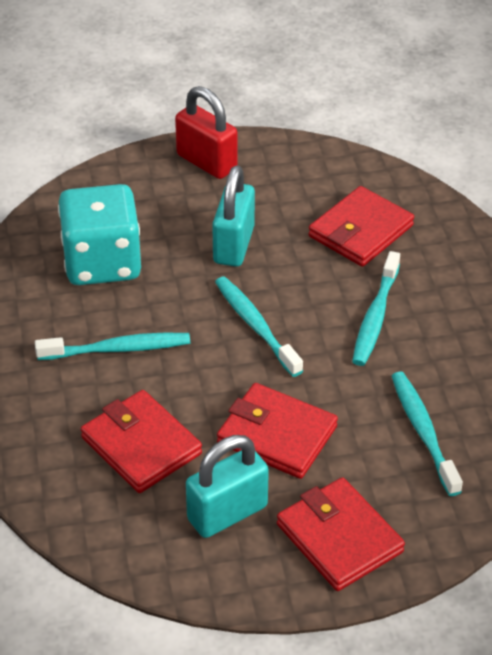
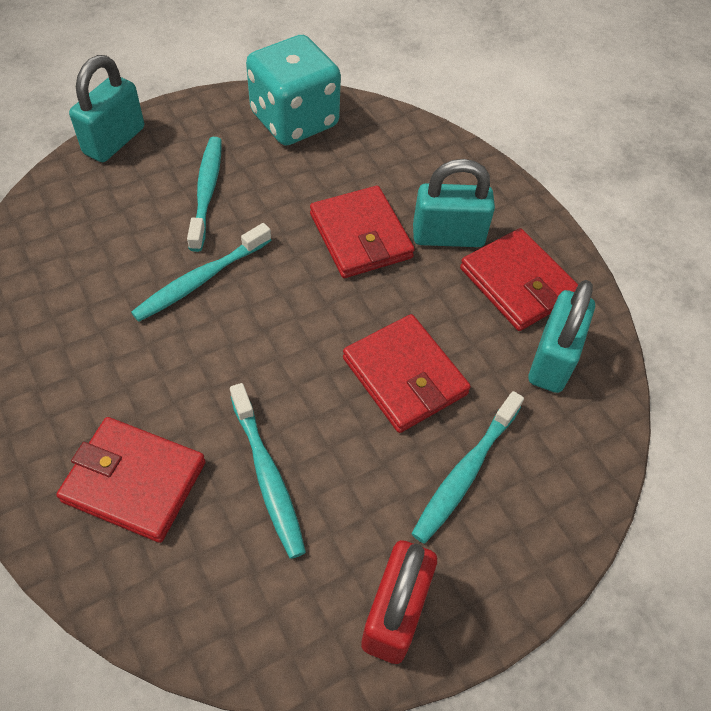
turquoise padlock: [186,435,269,538] [212,166,255,266] = 2 -> [69,55,144,162] [413,159,495,247] [529,280,595,393] = 3

